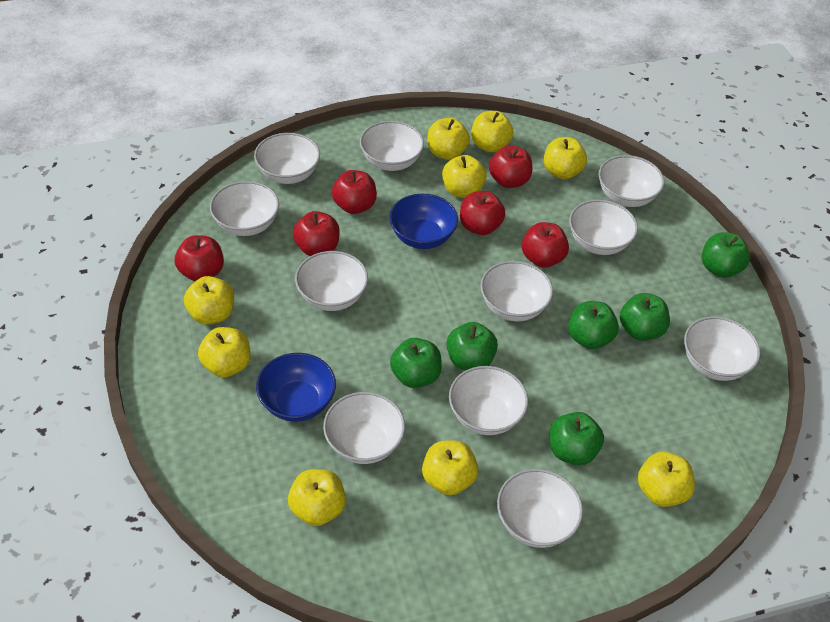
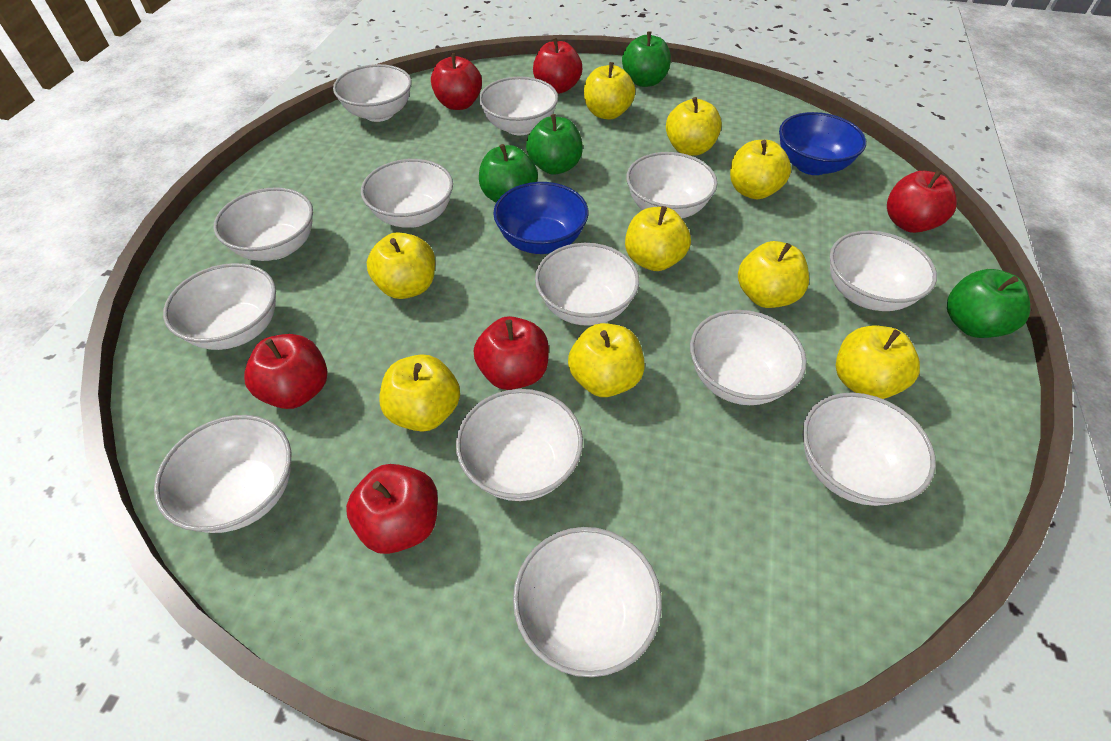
green apple: [390,338,442,388] [447,322,498,370] [549,412,604,465] [568,301,619,349] [620,293,670,341] [701,232,750,278] = 6 -> [479,144,538,202] [526,114,583,175] [622,31,671,87] [947,269,1031,338] = 4
white bowl: [210,181,279,236] [254,133,320,184] [295,251,368,311] [323,392,405,464] [360,121,424,171] [449,366,528,435] [480,261,553,321] [497,469,583,548] [569,200,638,255] [599,155,664,207] [684,316,760,381] = 11 -> [154,415,291,533] [163,263,276,350] [214,187,313,261] [333,64,412,122] [361,159,453,228] [456,389,583,501] [479,76,558,135] [513,527,662,677] [535,243,639,326] [626,152,717,218] [690,310,807,405] [802,393,936,506] [830,231,937,311] = 13

